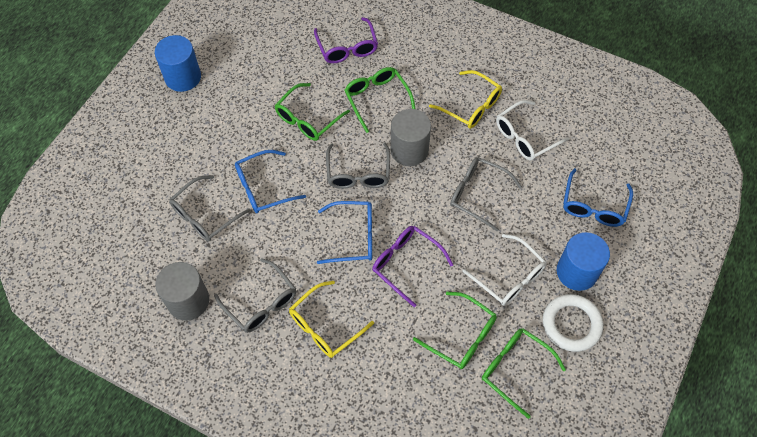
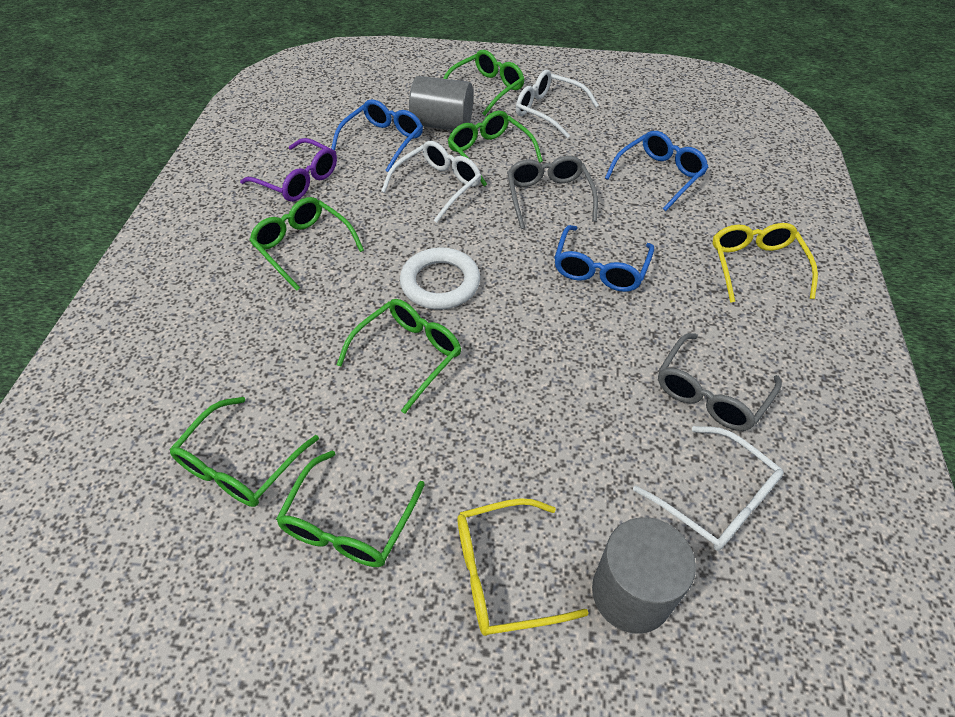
blue cylinder: [155,35,201,92] [557,232,610,291] = 2 -> none = 0
green glasses: [274,83,350,141] [345,67,415,133] [413,292,497,369] [482,328,566,419] = 4 -> [170,397,319,507] [249,197,364,291] [276,450,425,567] [337,299,461,414] [443,50,524,116] [447,111,543,186] = 6
grey glasses: [169,175,251,242] [214,258,296,333] [326,143,390,189] [450,157,522,231] = 4 -> [507,156,598,229] [658,333,782,431] = 2
purple glasses: [314,17,378,63] [372,226,453,307] = 2 -> [240,138,337,202] = 1
white glasses: [462,234,546,306] [496,100,569,161] = 2 -> [381,141,481,223] [516,70,599,138] [633,426,784,551] = 3

